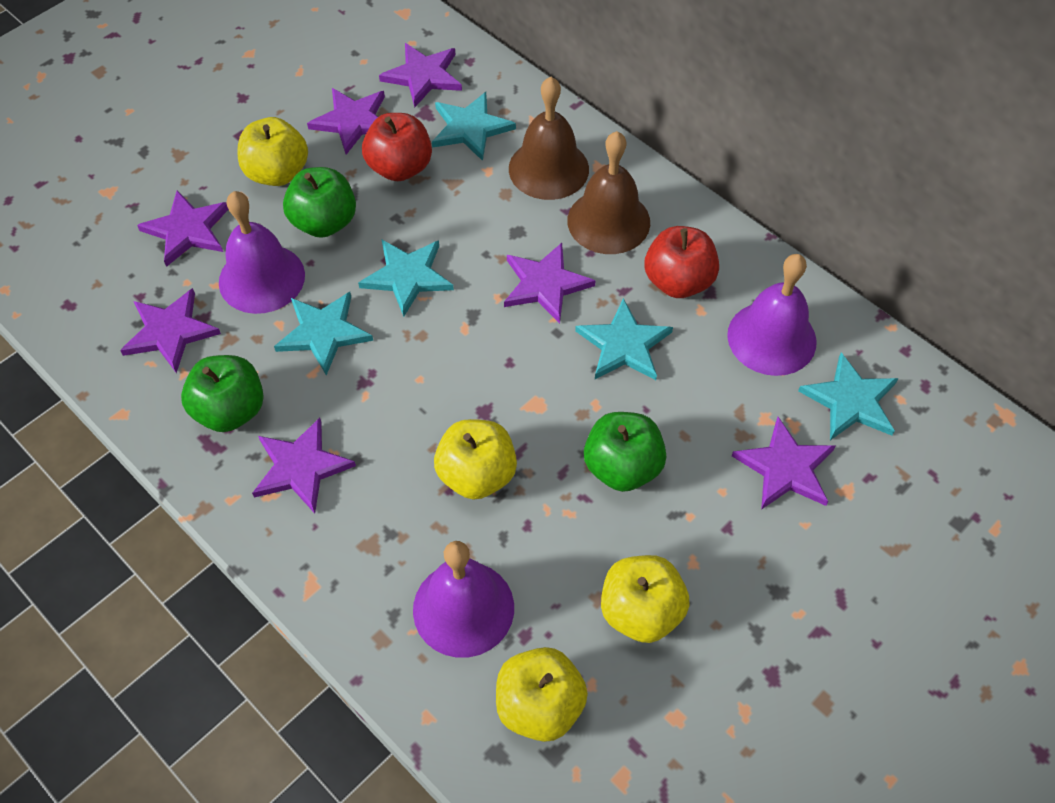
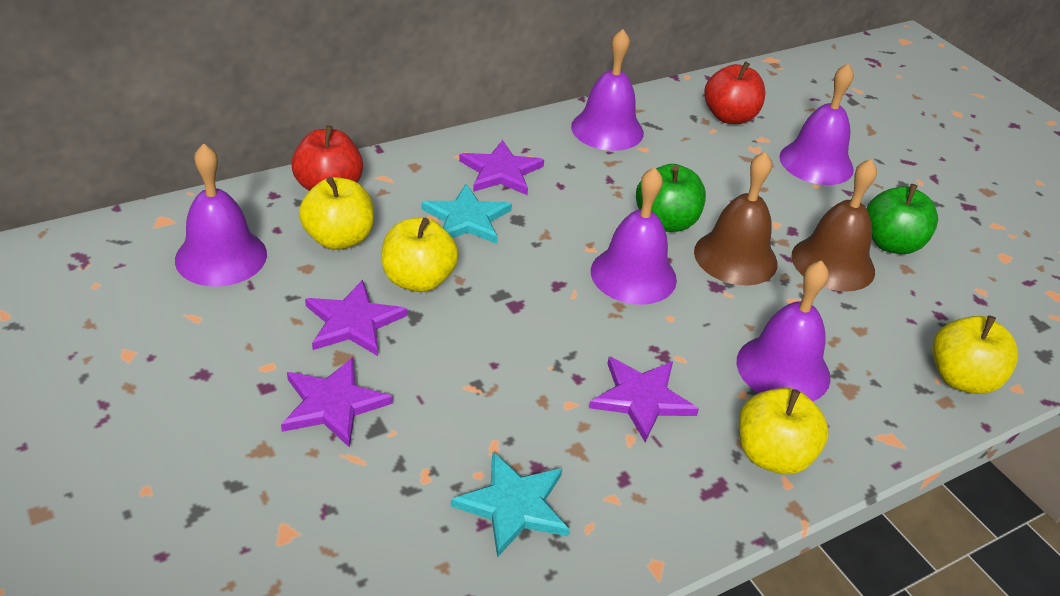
green apple: [181,355,264,432] [283,167,356,238] [584,412,666,492] = 3 -> [636,164,706,232] [867,184,938,254] = 2
purple bell: [219,191,305,314] [413,541,514,658] [727,254,816,376] = 3 -> [175,144,267,287] [571,29,644,151] [591,167,677,305] [737,260,831,401] [779,63,854,185] = 5
purple star: [120,288,221,373] [137,190,229,267] [252,418,356,514] [307,88,385,155] [379,43,462,107] [504,243,595,324] [732,417,836,510] = 7 -> [281,357,393,448] [305,280,407,356] [459,140,544,195] [589,357,699,442] = 4
turquoise star: [274,292,373,375] [358,240,454,317] [432,92,516,161] [575,298,673,380] [798,352,899,440] = 5 -> [421,184,512,244] [451,452,570,557] = 2

